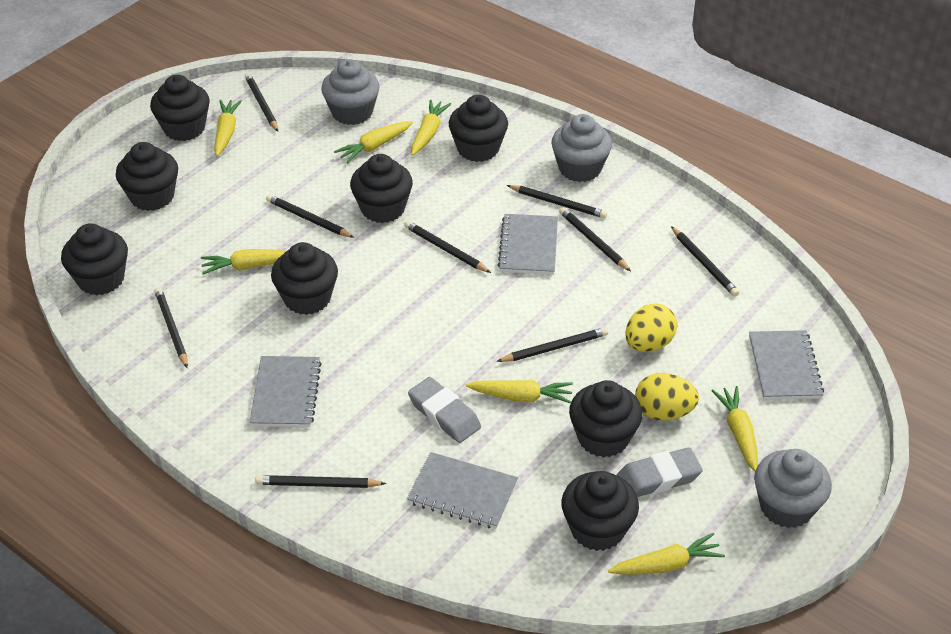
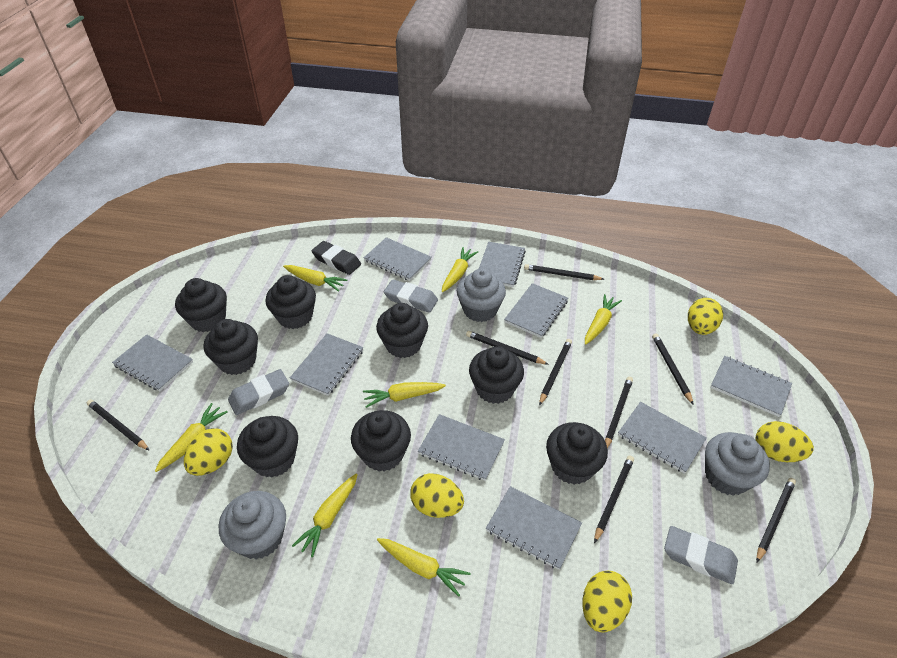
black eraser: none = 0 -> [312,241,361,275] = 1
black pencil: [154,287,188,368] [245,73,278,132] [255,475,386,488] [266,194,355,238] [404,221,491,273] [496,327,608,362] [507,185,607,218] [559,207,631,271] [671,226,739,297] = 9 -> [87,400,150,451] [466,331,549,365] [524,264,604,280] [539,339,572,406] [594,456,634,543] [605,377,633,448] [652,333,694,405] [756,478,796,563] = 8
grey eraser: [408,377,481,443] [617,447,703,497] = 2 -> [228,369,289,415] [384,280,438,313] [664,526,738,584] = 3
grey notebook: [249,356,322,427] [407,452,518,529] [498,214,558,275] [749,330,824,400] = 4 -> [112,334,193,391] [290,333,364,396] [364,237,431,281] [418,414,505,481] [479,242,526,287] [486,486,582,570] [504,283,568,338] [618,402,707,474] [710,356,792,417] = 9
yellow egg: [625,303,677,352] [635,373,699,420] = 2 -> [184,428,233,476] [410,473,464,518] [582,571,632,633] [688,298,723,335] [755,421,814,462] = 5

